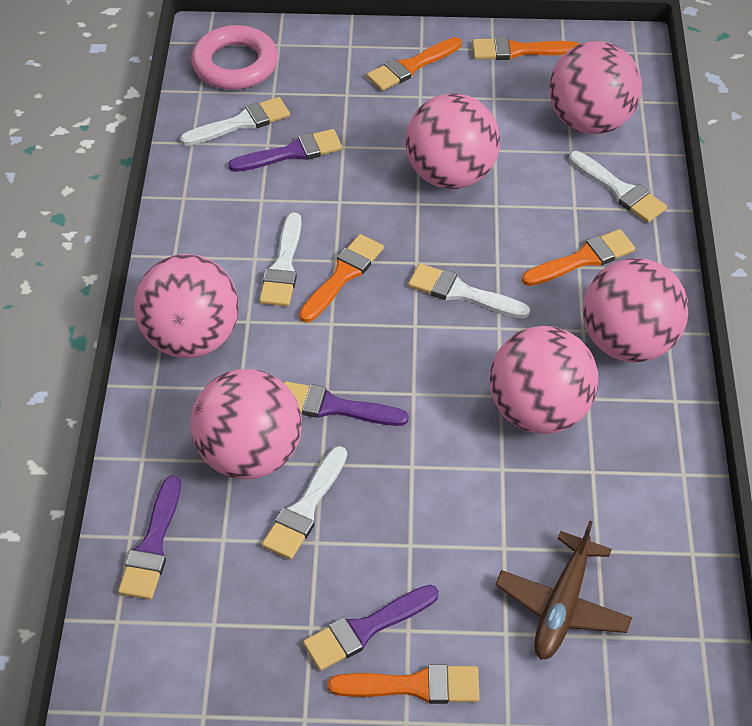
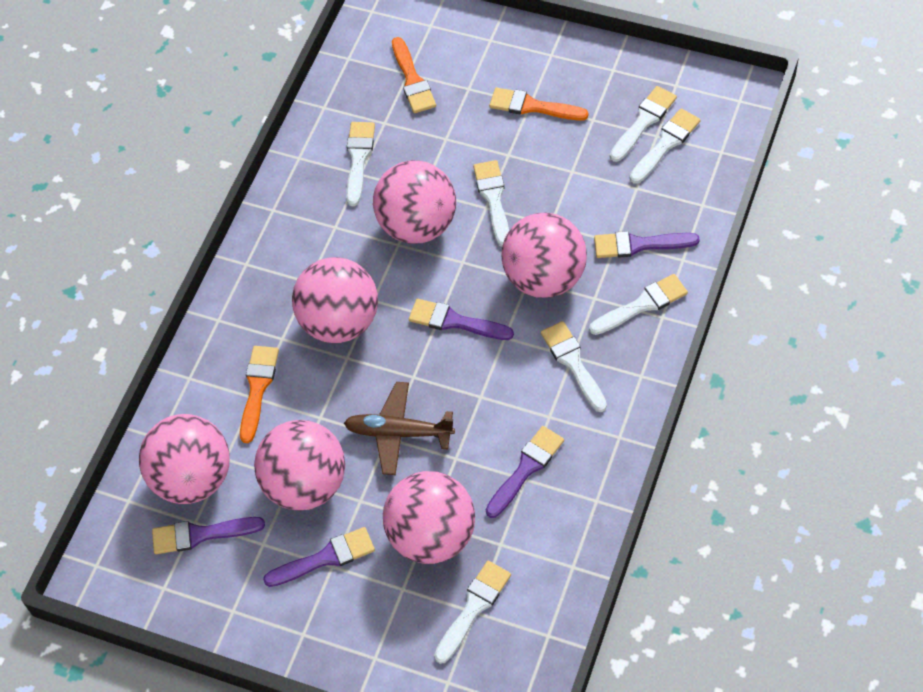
orange brush: [299,234,384,322] [328,664,480,704] [367,37,461,91] [472,37,579,60] [522,229,635,286] = 5 -> [240,346,279,443] [392,37,436,113] [489,88,589,121] = 3
pink ring: [191,25,278,90] = 1 -> none = 0
purple brush: [118,475,181,600] [228,129,342,172] [284,381,409,426] [303,585,439,671] = 4 -> [152,517,265,554] [263,527,375,587] [409,299,514,340] [486,426,564,518] [594,231,700,258] = 5
white brush: [180,97,290,146] [259,212,302,306] [262,446,347,560] [408,263,530,318] [569,151,667,223] = 5 -> [346,122,375,206] [434,561,511,664] [473,160,509,247] [541,321,607,412] [589,274,688,335] [610,86,677,162] [630,108,700,184] = 7

